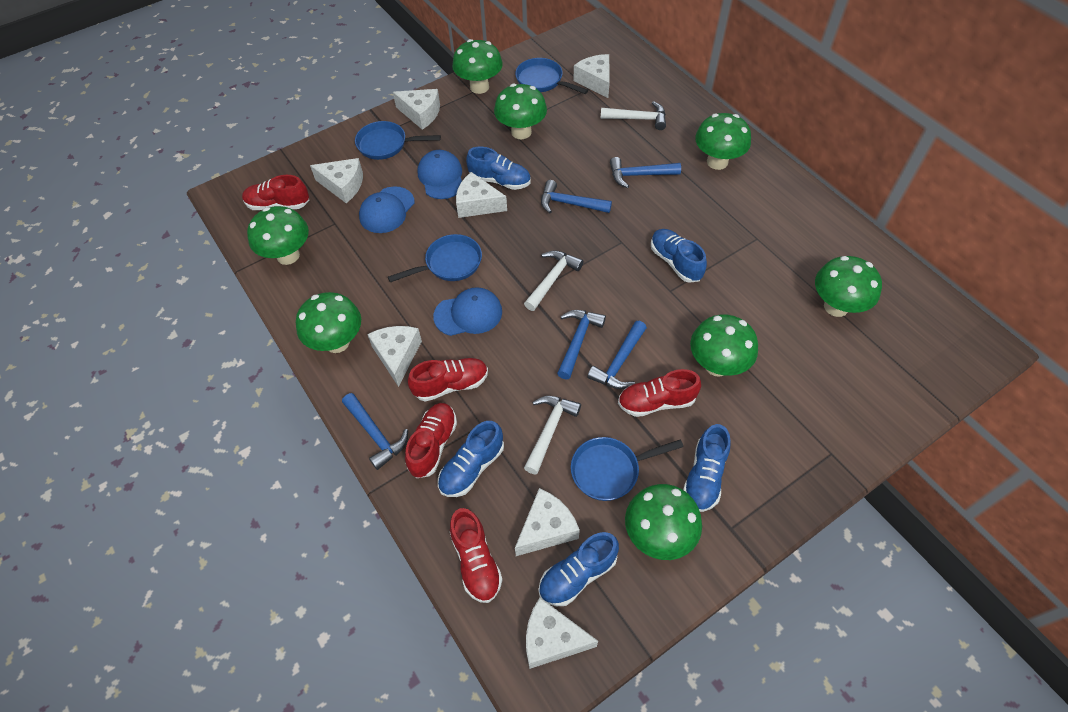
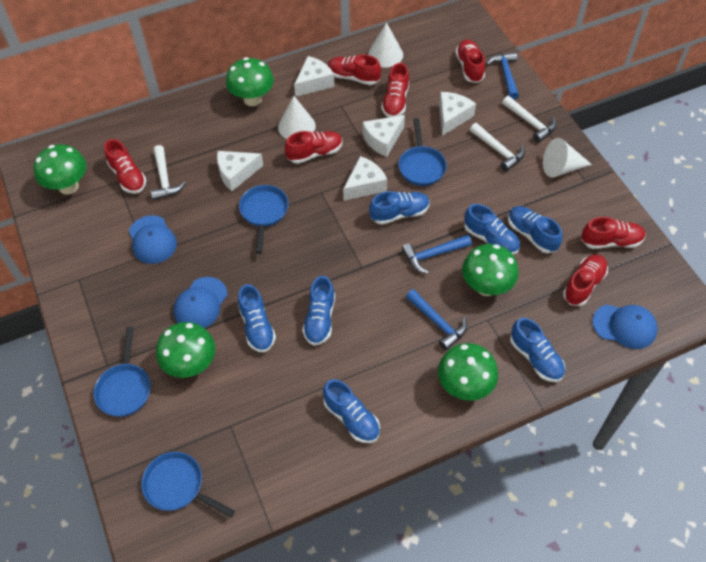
blue hammer: [342,393,408,470] [541,180,612,213] [557,310,606,379] [587,321,647,389] [610,157,681,188] = 5 -> [402,235,472,274] [406,289,467,350] [486,52,519,100] = 3
blue shoe: [438,421,504,497] [466,147,531,190] [538,532,619,606] [651,229,707,283] [683,424,731,512] = 5 -> [238,284,276,353] [302,276,335,346] [323,379,380,443] [369,191,430,225] [464,204,520,255] [508,206,562,253] [510,318,565,382] = 7
green mushroom: [247,206,309,265] [296,292,361,353] [452,39,503,94] [494,84,547,140] [625,484,702,560] [690,314,758,377] [695,113,751,170] [815,256,882,317] = 8 -> [34,144,86,194] [156,322,215,378] [226,57,274,106] [438,343,498,401] [462,244,518,296] = 5
red shoe: [242,175,309,210] [405,403,457,478] [408,358,488,402] [450,508,503,603] [618,369,701,417] = 5 -> [104,139,146,194] [285,131,342,164] [328,55,381,85] [381,63,409,117] [455,40,485,83] [563,254,608,306] [581,217,646,249] = 7
white cheese: [310,158,363,203] [367,326,422,387] [393,89,440,130] [456,172,507,218] [515,488,580,556] [526,598,598,669] [573,54,610,98] = 7 -> [217,151,263,191] [294,56,335,97] [343,156,387,201] [363,115,405,157] [439,92,476,136] = 5
white cone: none = 0 -> [278,96,316,139] [368,22,403,68] [543,138,592,178] = 3

